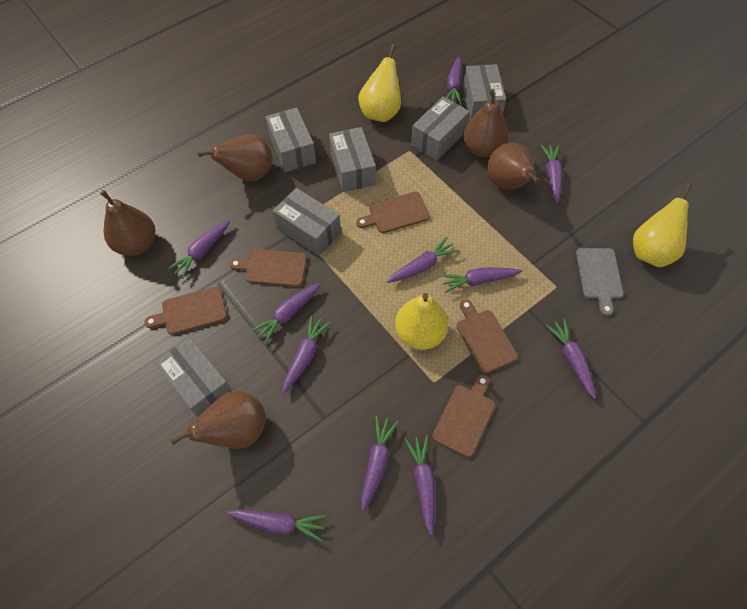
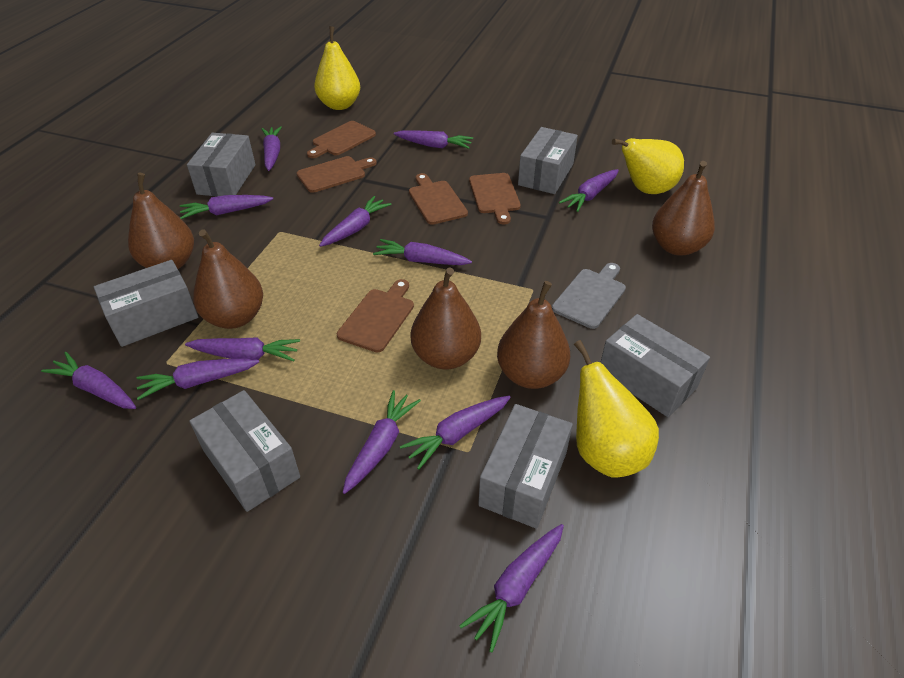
purple carrot: [167,220,230,279] [227,509,326,542] [251,283,320,344] [282,315,331,394] [361,416,399,511] [387,237,459,283] [404,435,436,535] [440,268,522,293] [446,56,462,105] [541,145,562,204] [545,318,596,399] = 11 -> [41,352,136,409] [137,358,259,400] [180,195,273,219] [185,337,300,361] [261,126,282,171] [319,196,392,247] [343,390,421,494] [373,239,472,265] [394,130,473,149] [400,396,511,469] [459,524,564,652] [559,169,619,212] = 12

